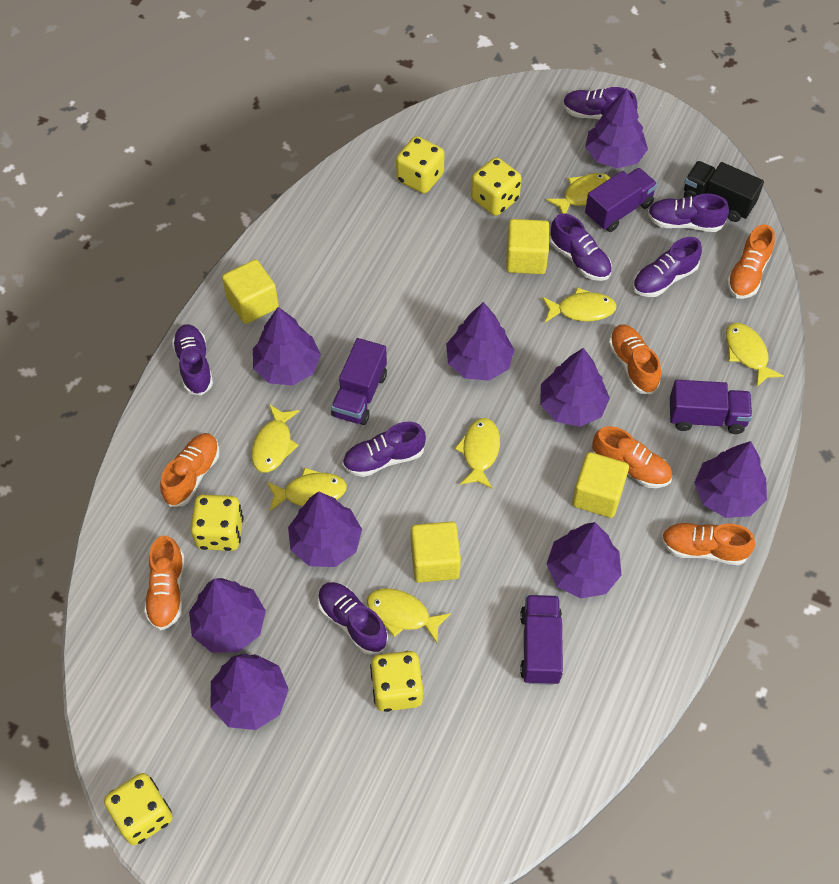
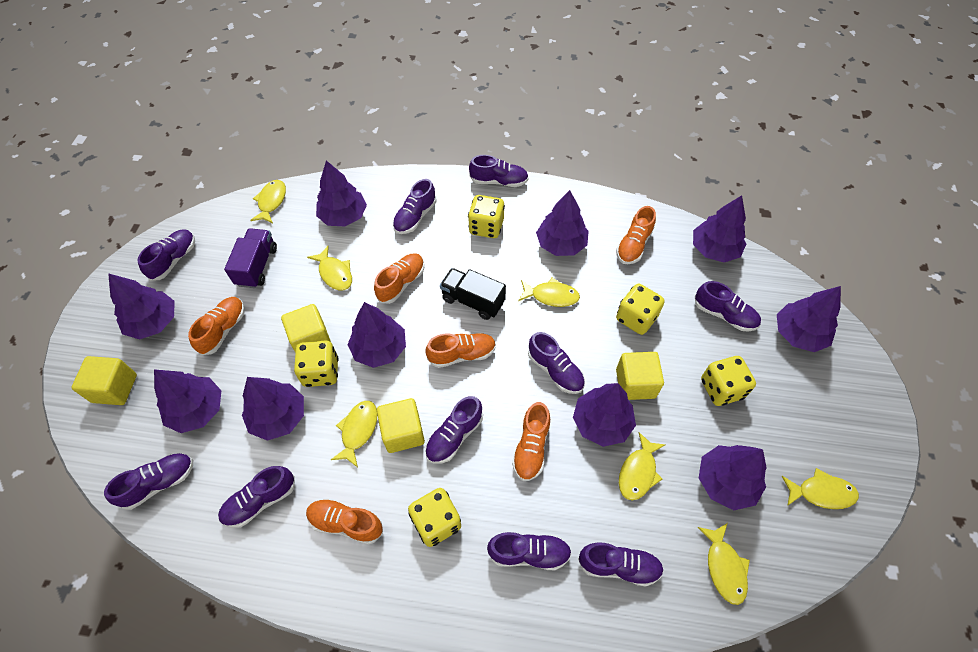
purple shoe: [172,324,213,396] [318,582,388,655] [342,422,426,477] [549,213,612,281] [563,87,637,120] [633,237,702,297] [647,194,729,232] = 7 -> [104,453,193,510] [137,230,195,281] [218,466,295,528] [393,179,437,234] [425,396,483,463] [469,155,529,187] [487,532,572,570] [528,332,585,394] [578,543,664,587] [695,281,761,332] = 10
purple tree: [189,578,266,653] [211,654,289,730] [253,307,321,385] [288,491,362,567] [446,302,515,381] [540,348,610,427] [547,522,621,599] [585,88,648,169] [694,441,767,518] = 9 -> [108,273,175,339] [154,369,222,433] [242,377,304,441] [316,160,367,226] [348,302,406,368] [536,190,589,256] [573,383,636,447] [693,195,746,262] [699,445,767,510] [777,286,841,352] = 10
purple truck: [331,338,387,425] [520,595,563,685] [585,168,658,232] [670,380,752,434] = 4 -> [224,228,277,288] = 1

